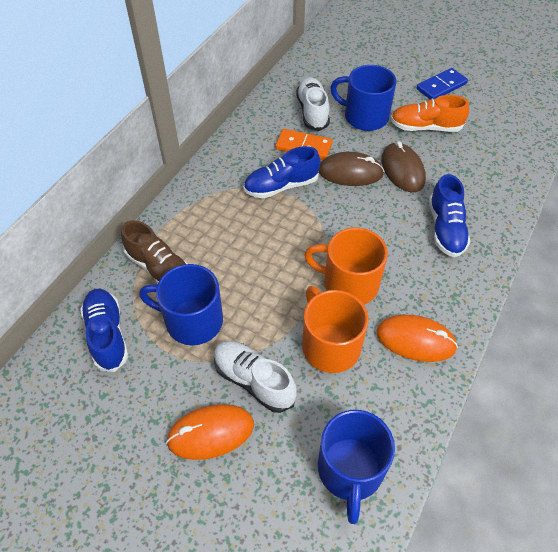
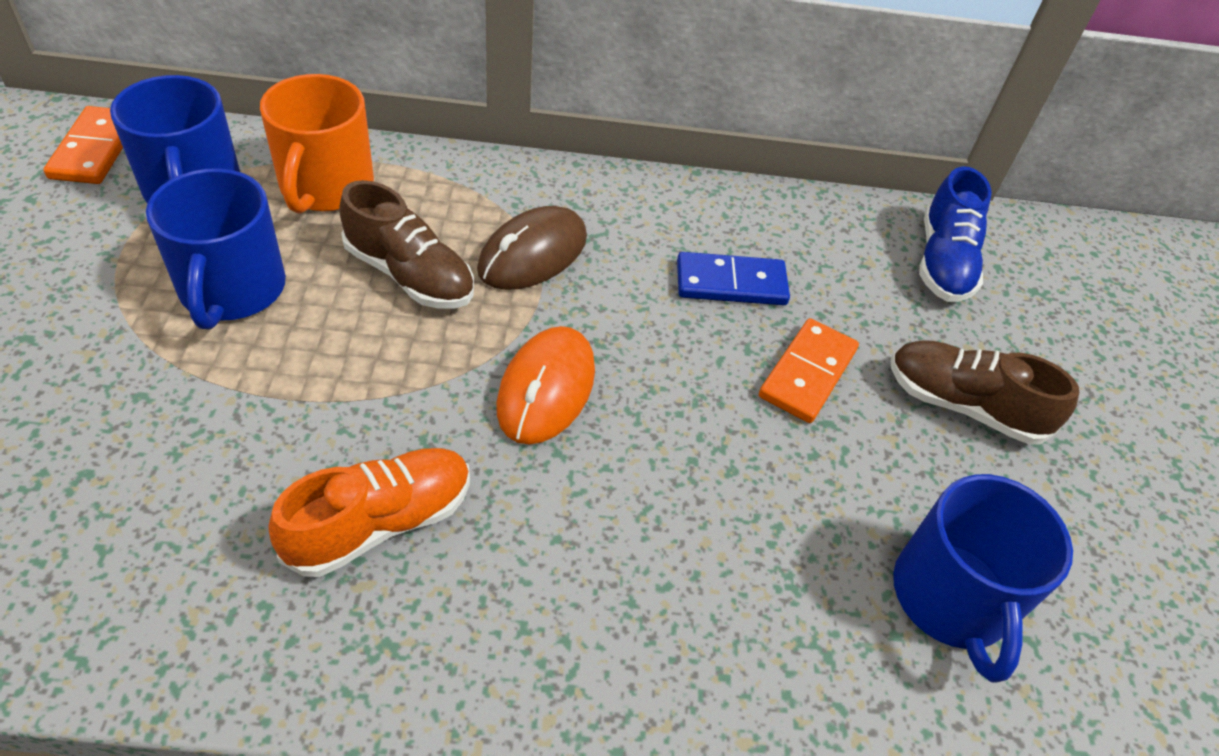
blue shoe: [80,288,128,372] [243,146,320,198] [429,174,470,257] = 3 -> [919,166,992,302] = 1
brown mouse: [319,152,384,186] [381,141,426,192] = 2 -> [477,206,587,290] = 1
brown shoe: [121,220,188,284] = 1 -> [339,180,474,308] [891,340,1079,445] = 2
orange domino: [275,129,333,160] = 1 -> [43,106,123,184] [759,318,859,423] = 2
orange mouse: [166,404,254,460] [376,315,458,362] = 2 -> [497,326,595,445] = 1
orange mug: [302,286,369,373] [304,228,388,304] = 2 -> [260,74,374,214] = 1
white shoe: [214,341,297,413] [296,77,330,131] = 2 -> none = 0

